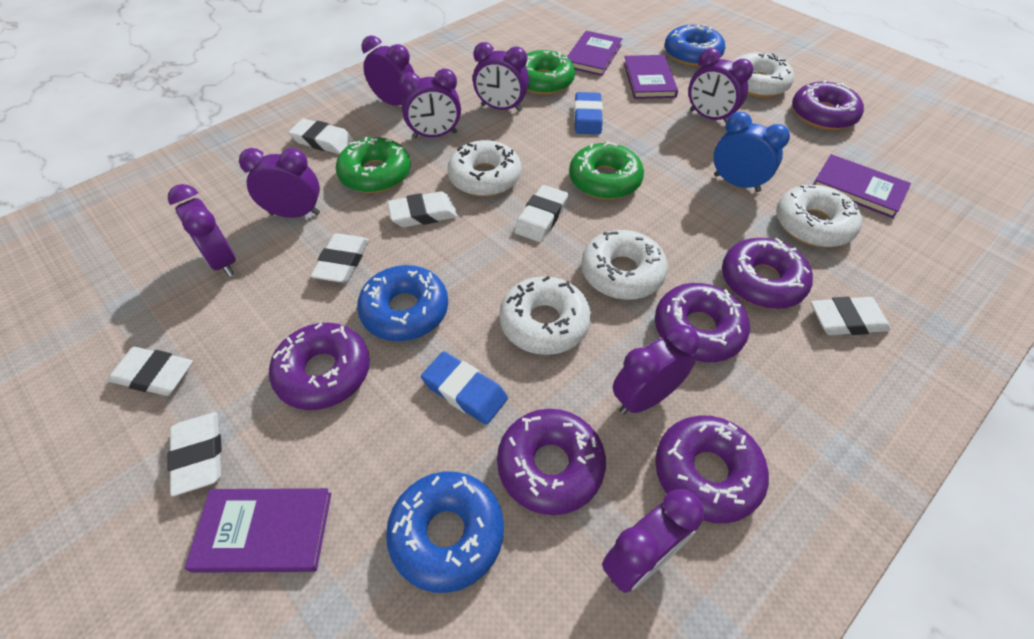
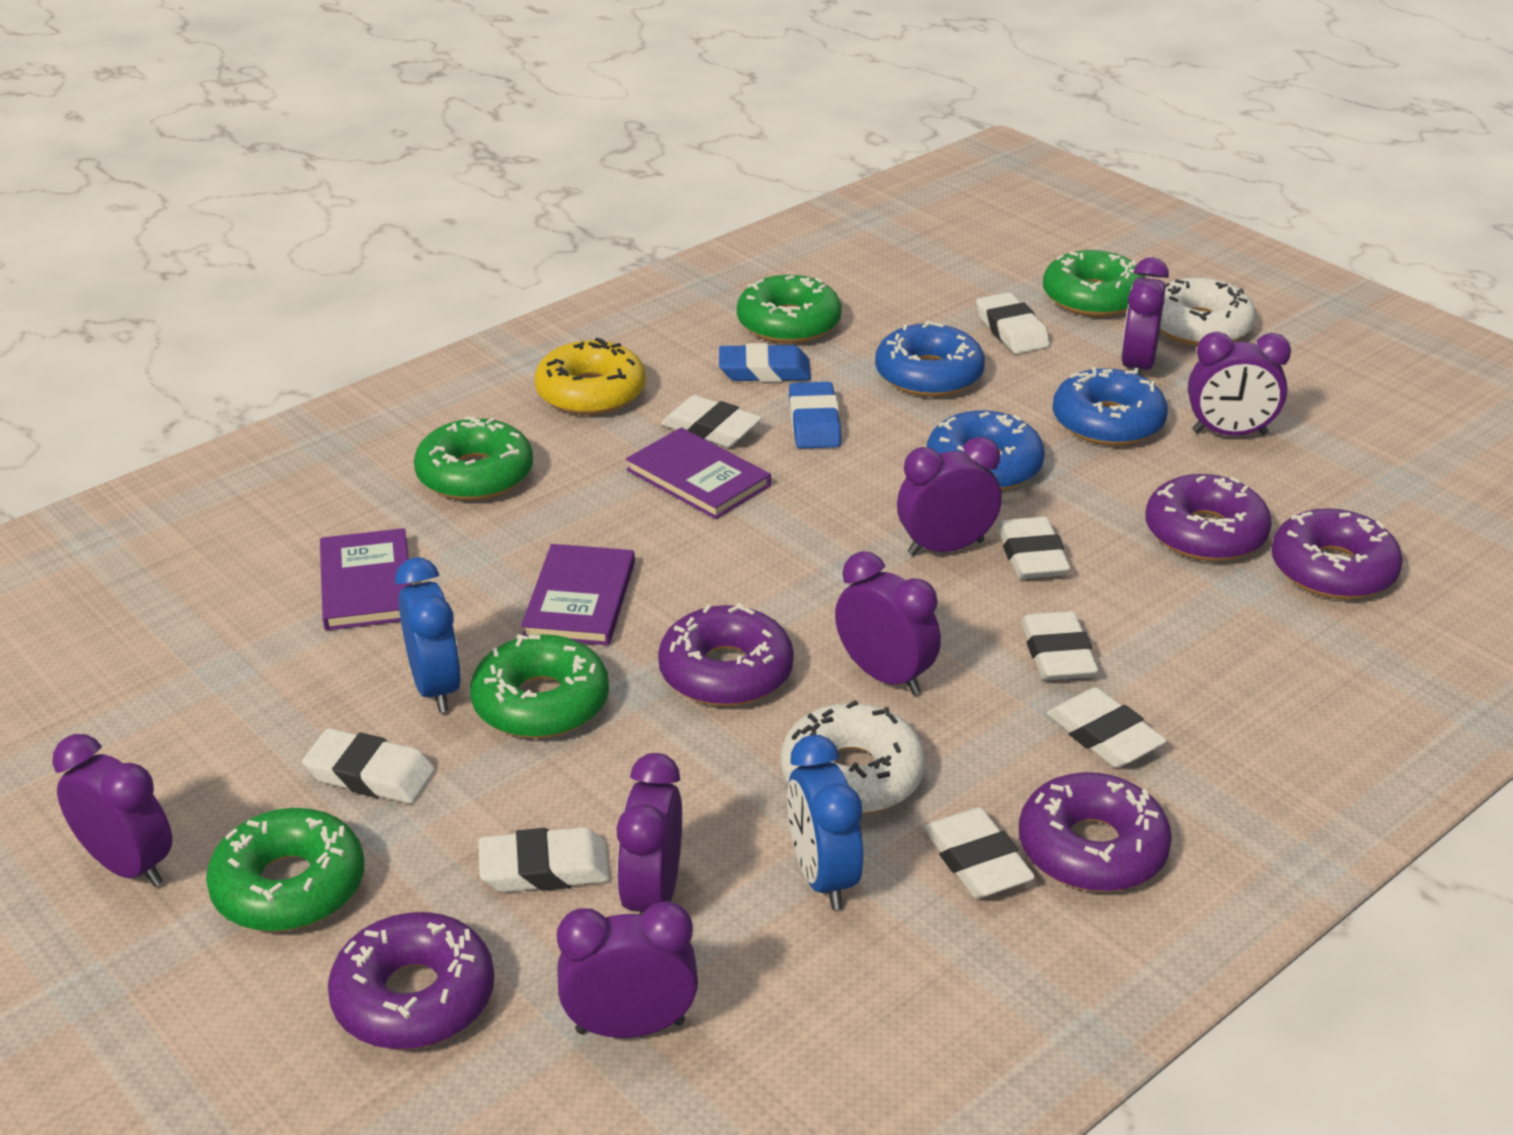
blue clock: [714,112,790,192] = 1 -> [395,558,461,713] [787,735,863,909] = 2
green donut: [336,137,411,193] [525,50,575,95] [569,141,644,200] = 3 -> [206,808,364,932] [414,416,533,501] [470,634,609,739] [737,275,841,344] [1043,250,1145,317] = 5
purple book: [185,488,331,573] [567,31,623,76] [624,55,678,99] [813,154,911,218] = 4 -> [320,528,411,630] [521,544,635,645] [626,427,771,519] = 3
purple clock: [168,184,236,277] [239,148,320,218] [362,36,414,106] [399,69,461,138] [473,42,529,112] [602,489,704,593] [613,324,699,414] [688,48,753,123] = 8 -> [52,734,172,887] [557,901,698,1038] [616,753,682,915] [835,551,941,695] [897,437,1002,556] [1121,257,1169,375] [1188,332,1291,436] = 7
purple donut: [269,323,370,410] [497,409,606,515] [655,283,750,362] [655,415,769,523] [722,238,813,309] [792,80,864,130] = 6 -> [328,912,494,1050] [658,603,794,706] [1019,772,1172,892] [1146,474,1272,561] [1271,508,1403,599] = 5
white donut: [447,140,521,197] [499,276,591,355] [581,230,668,300] [733,52,794,98] [776,184,862,247] = 5 -> [781,700,925,814] [1160,278,1256,346] = 2
white eraser: [108,347,193,396] [168,412,222,496] [288,119,354,154] [311,233,369,283] [388,192,458,227] [514,185,568,242] [811,296,891,335] = 7 -> [302,728,435,804] [478,827,610,892] [661,395,762,447] [923,807,1035,898] [976,292,1050,354] [997,517,1071,579] [1021,611,1098,680] [1046,687,1167,768] = 8
yellow donut: none = 0 -> [534,338,646,415] = 1

